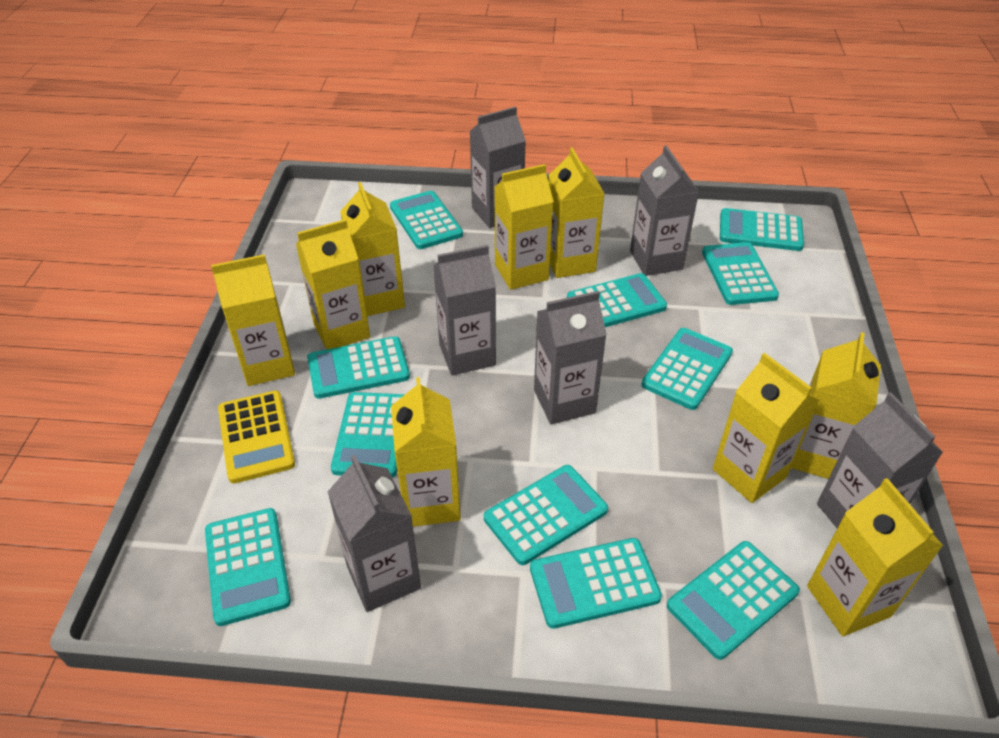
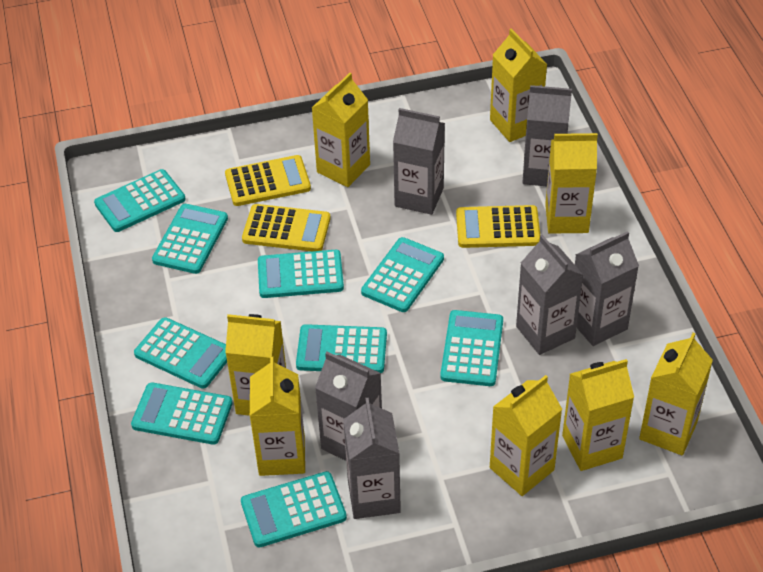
turquoise calculator: [205,508,291,626] [307,336,410,399] [331,392,405,478] [390,191,463,249] [484,465,608,565] [530,538,662,629] [567,273,667,327] [641,328,733,410] [667,541,800,660] [702,242,779,305] [720,208,804,251] = 11 -> [94,169,185,232] [131,382,233,445] [134,317,227,389] [152,204,228,274] [241,471,347,547] [258,250,344,298] [296,324,387,373] [361,237,444,312] [440,310,503,386] = 9
yellow calculator: [218,390,295,484] = 1 -> [225,155,311,206] [242,204,331,251] [456,205,540,248] = 3
yellow carton: [211,254,295,386] [296,219,370,350] [340,182,405,316] [391,377,461,527] [495,164,554,290] [548,147,605,278] [713,353,820,503] [791,332,881,479] [807,478,943,636] = 9 -> [225,314,286,416] [250,357,305,476] [312,73,370,187] [490,28,548,142] [490,375,562,496] [545,133,598,234] [562,359,634,471] [639,333,713,455] = 8

